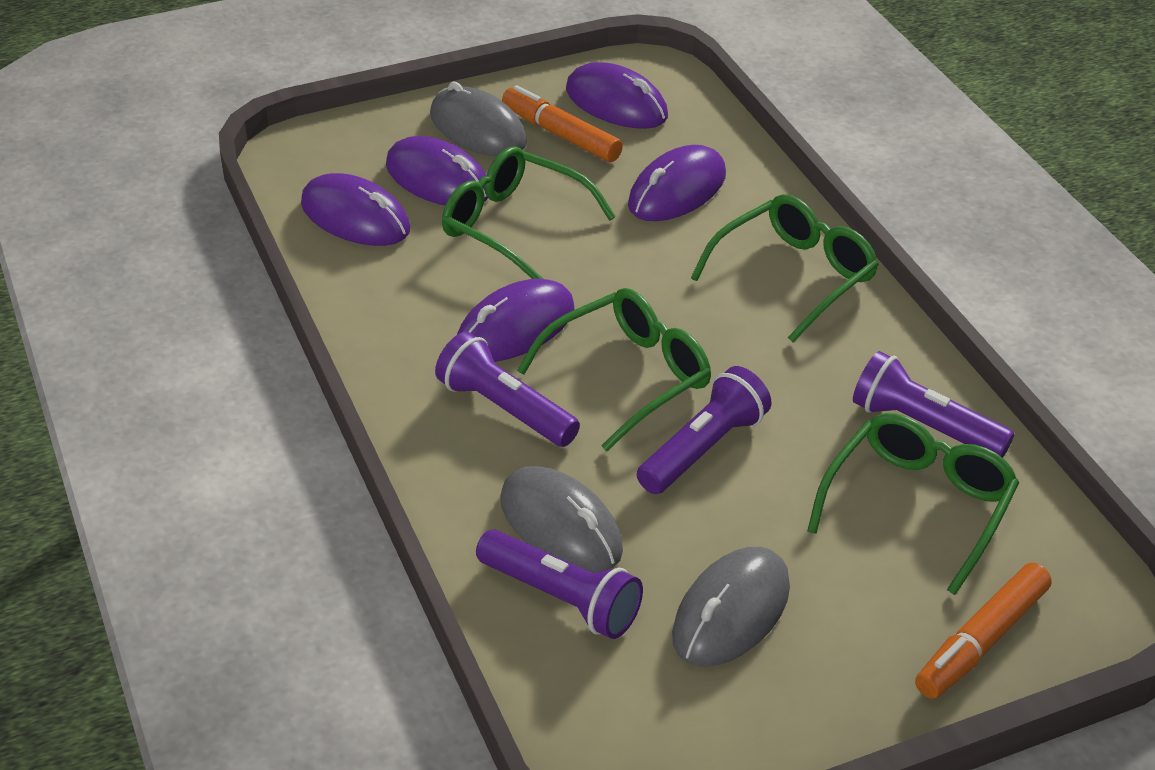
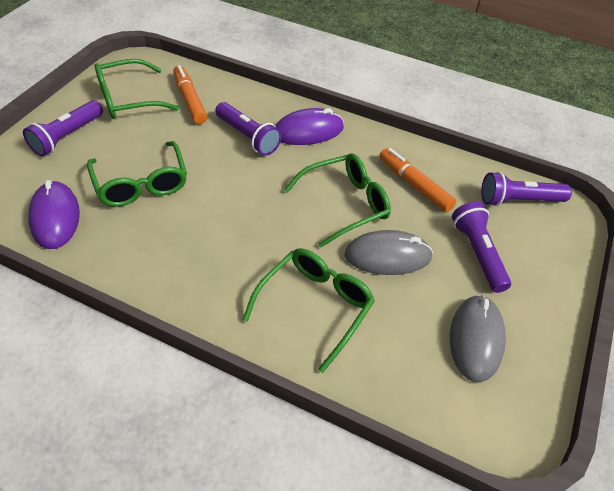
grey mouse: [430,81,527,156] [500,466,623,573] [672,547,790,666] = 3 -> [344,230,433,275] [450,295,506,382] = 2
purple mouse: [301,173,410,246] [386,136,488,205] [457,279,575,362] [566,62,668,129] [628,145,726,221] = 5 -> [28,180,80,249] [275,108,344,145] = 2

